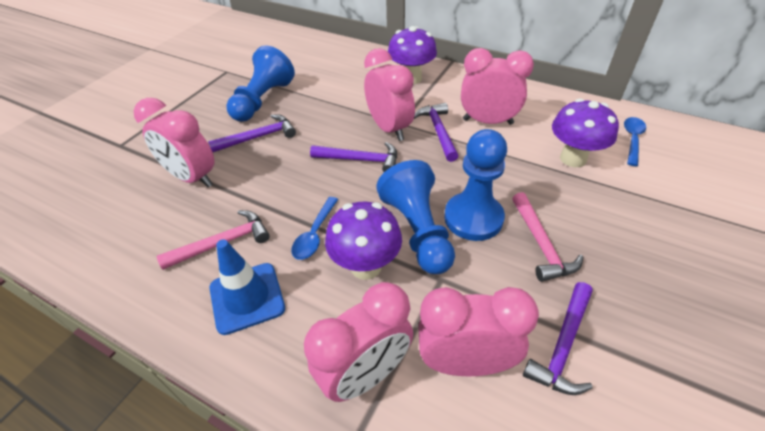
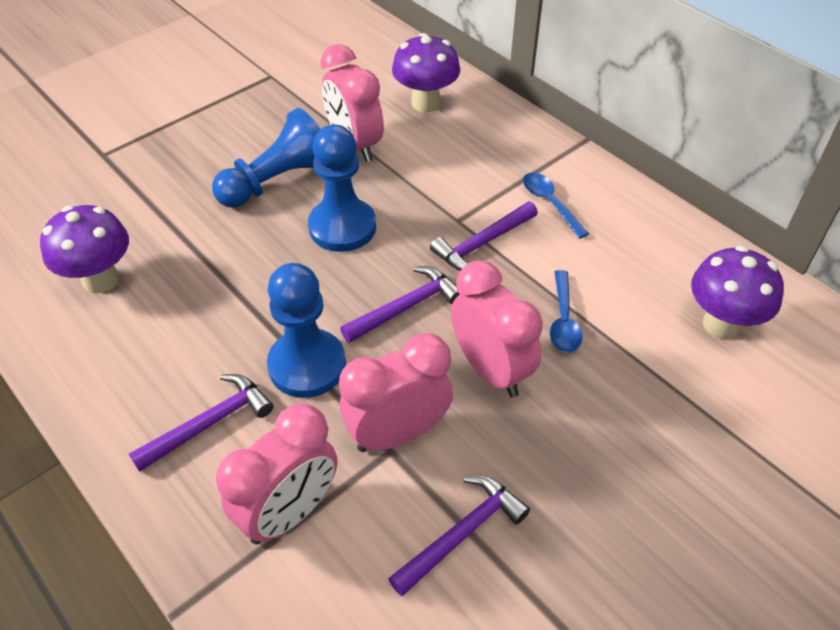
blue traffic cone: [210,240,285,335] = 1 -> none = 0
pink clock: [134,98,215,187] [304,282,413,402] [364,48,415,141] [418,287,539,376] [461,48,534,125] = 5 -> [216,403,337,545] [320,44,384,162] [339,333,453,452] [451,260,543,398] = 4
pink hammer: [156,210,270,270] [512,192,583,282] = 2 -> none = 0

